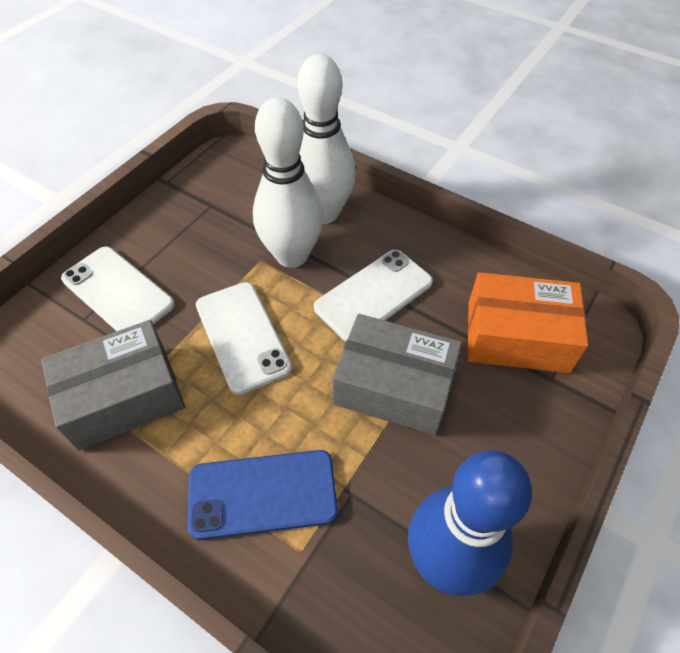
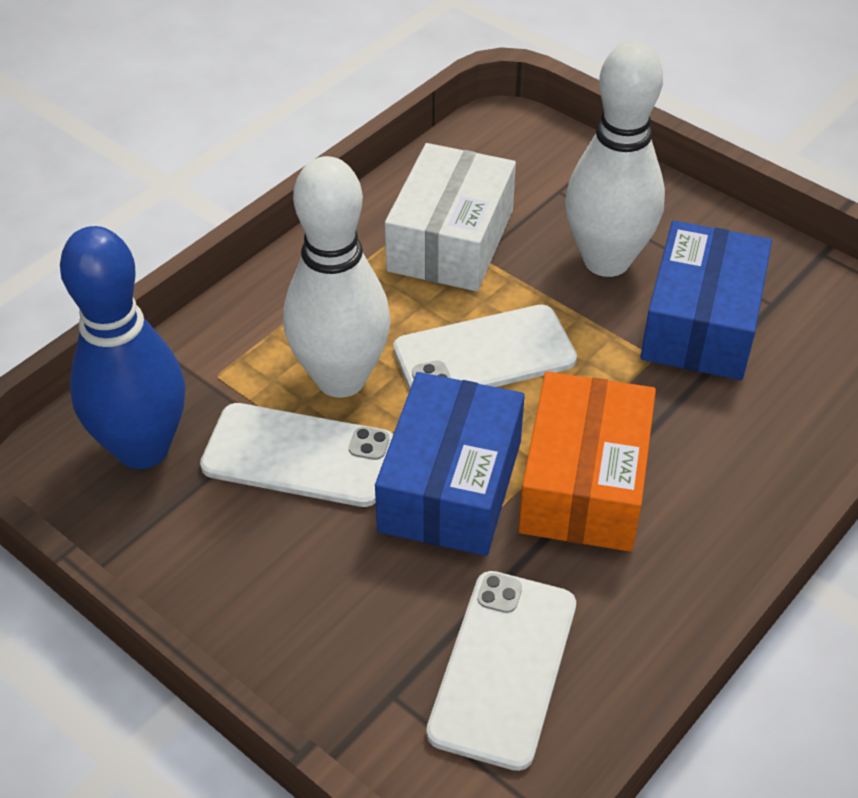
blue box: none = 0 -> [375,372,525,556] [640,220,772,380] = 2
blue phone: [188,450,338,540] = 1 -> none = 0
grey box: [41,320,185,451] [332,314,462,435] = 2 -> none = 0
white box: none = 0 -> [385,143,516,292] = 1

